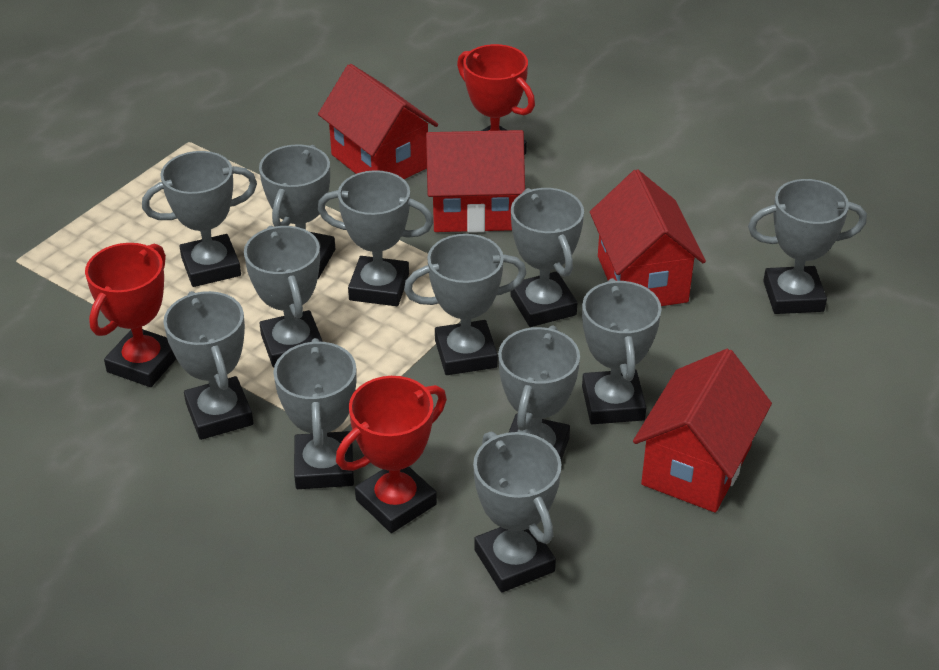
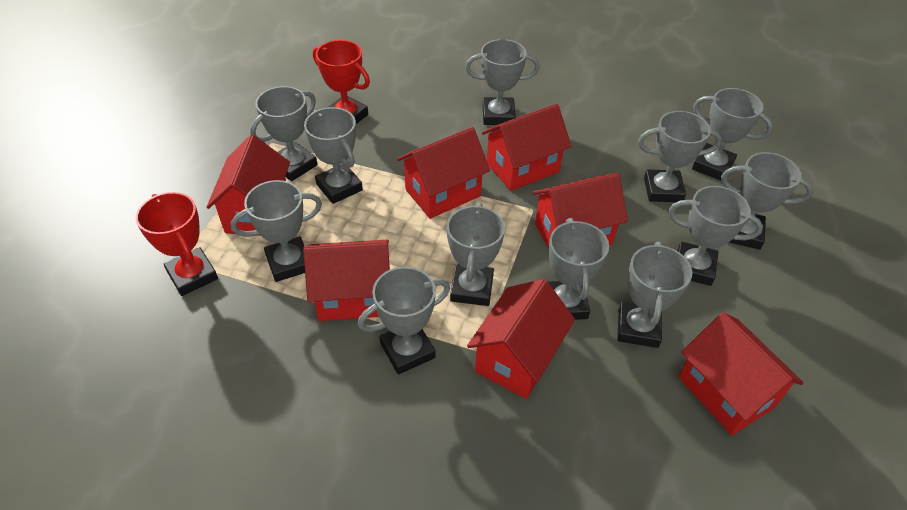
red house: [318,64,438,179] [426,130,525,233] [590,169,706,306] [633,349,772,513] = 4 -> [206,135,290,236] [303,240,390,321] [397,127,490,219] [467,279,575,399] [482,104,572,191] [533,173,628,248] [679,312,804,435] = 7
red trophy: [85,243,176,387] [336,376,447,533] [457,44,535,155] = 3 -> [136,192,218,296] [313,40,370,124] = 2

